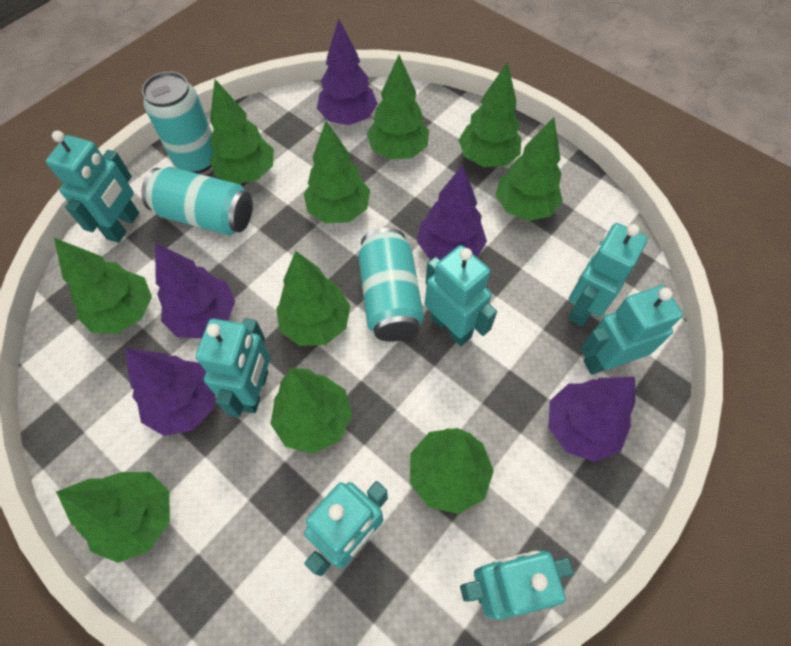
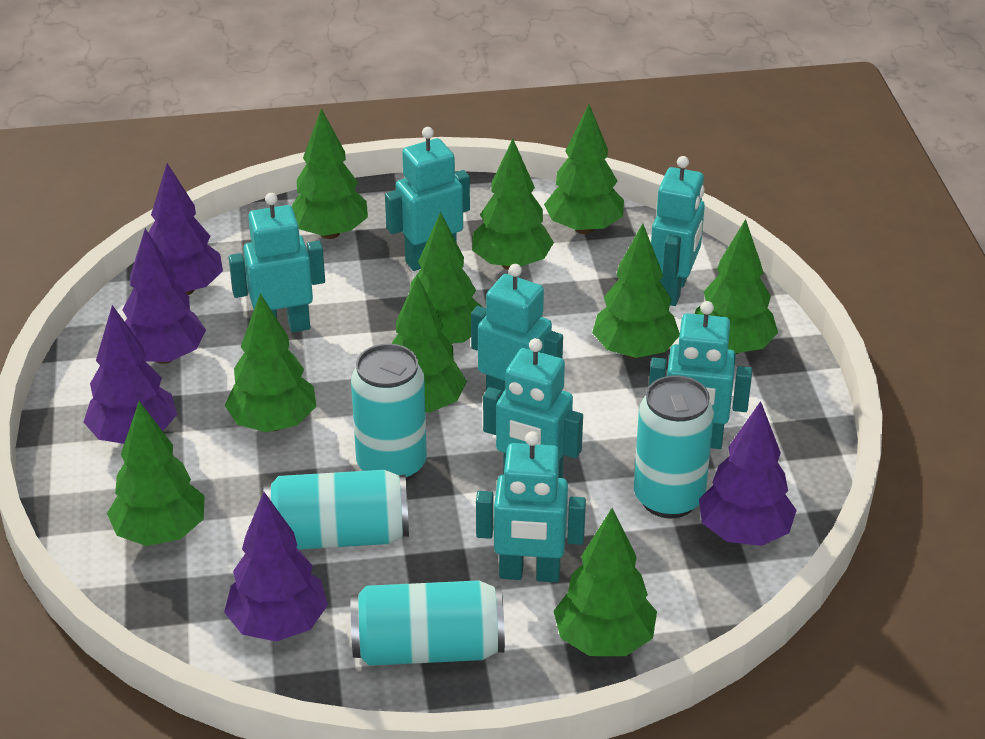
turquoise can: [141,167,253,235] [142,71,215,174] [358,228,424,342] = 3 -> [263,470,409,550] [350,580,505,666] [351,344,427,481] [634,375,714,518] = 4

